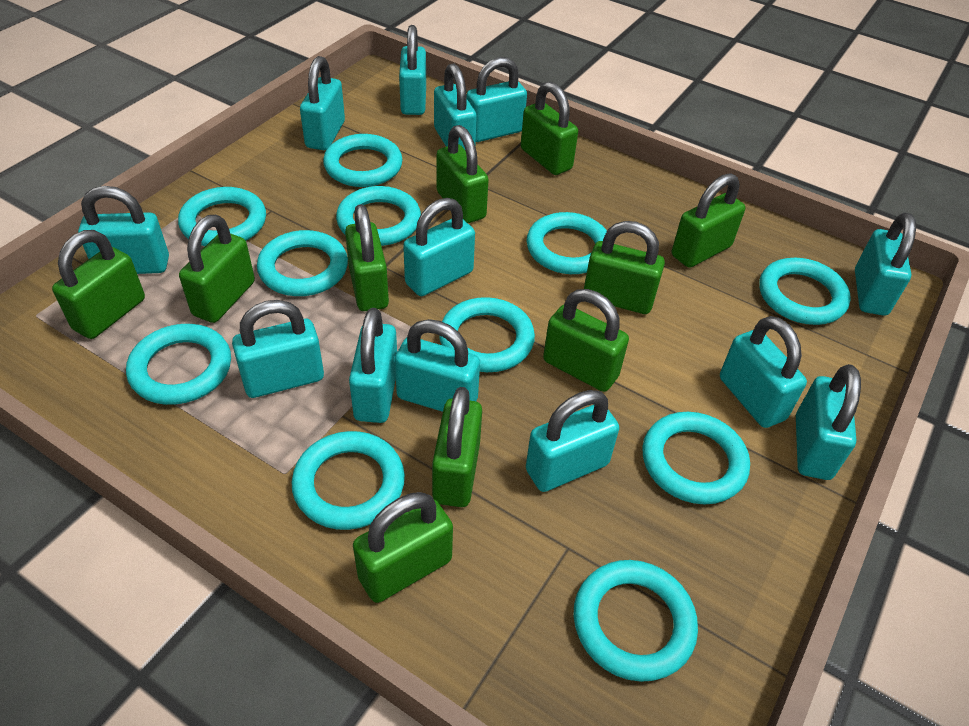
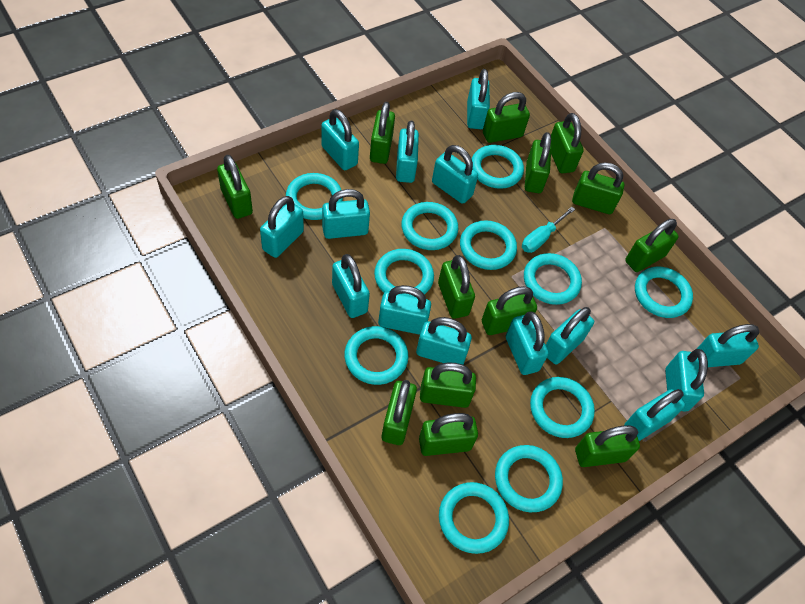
green padlock: [52,230,145,339] [179,215,255,323] [345,204,389,311] [353,492,453,603] [432,387,482,507] [436,125,489,223] [521,82,578,175] [543,289,629,392] [584,221,665,314] [672,173,745,268] = 10 -> [217,155,253,219] [370,102,395,164] [382,380,417,445] [419,413,478,456] [420,363,476,408] [438,255,475,319] [482,286,537,335] [483,92,530,143] [525,132,551,193] [551,113,584,173] [572,162,624,214] [575,425,640,467] [625,219,679,272] = 13
turquoise padlock: [78,186,169,274] [232,300,324,398] [300,56,345,150] [349,308,397,423] [395,319,480,412] [399,25,426,115] [403,198,475,296] [434,63,477,149] [466,57,527,142] [526,390,619,492] [720,316,807,428] [796,364,861,480] [855,213,916,316] = 13 -> [260,196,304,258] [321,109,359,170] [322,189,370,239] [332,254,370,318] [378,285,431,335] [396,121,419,183] [416,317,472,365] [432,145,478,204] [467,69,490,129] [506,311,549,375] [546,307,594,364] [624,389,685,441] [665,349,708,412] [697,324,759,367] = 14
turquoise screwdriver: none = 0 -> [522,207,575,253] = 1

